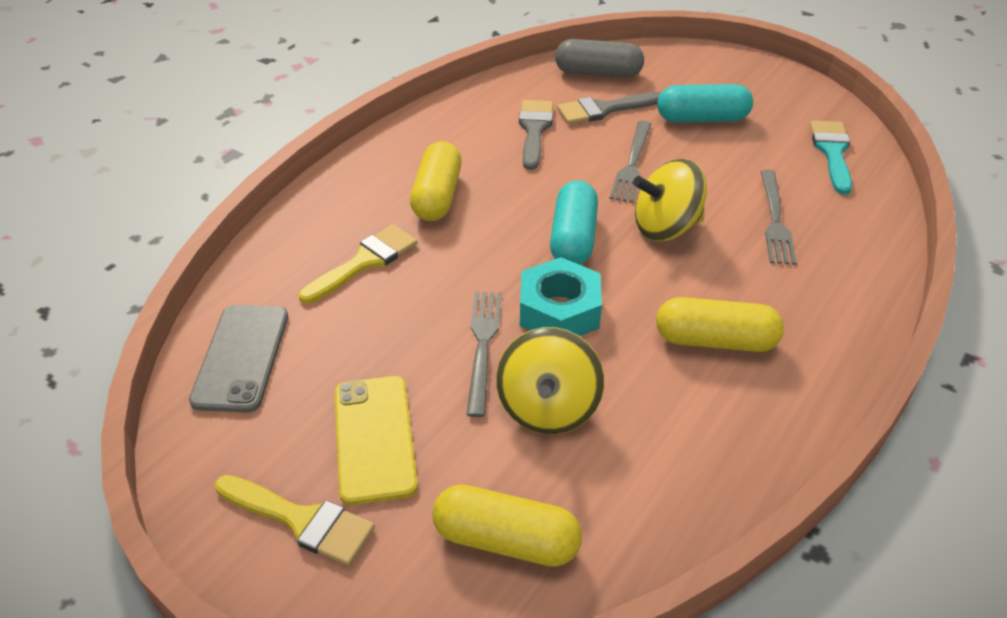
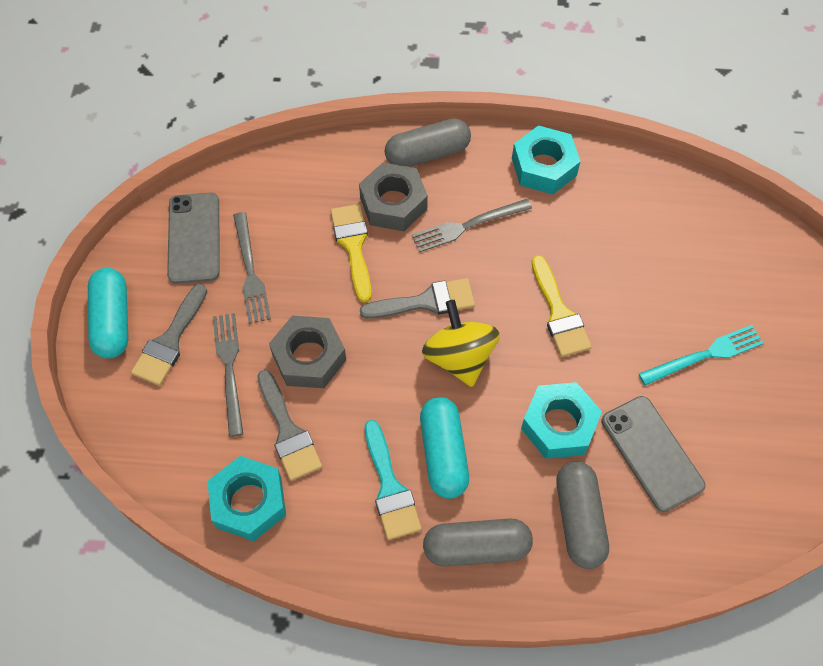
grey brush: [519,100,553,170] [557,92,661,124] = 2 -> [131,283,207,386] [257,370,322,481] [360,278,475,319] = 3
grey capsule: [555,39,644,78] = 1 -> [385,118,471,167] [423,519,533,567] [557,461,609,569] = 3
grey nut: none = 0 -> [269,316,346,388] [359,162,428,231] = 2
grey phone: [189,305,288,413] = 1 -> [167,193,220,284] [601,396,706,512] = 2
turquoise fork: none = 0 -> [639,325,764,385] = 1
turquoise nut: [520,257,602,336] = 1 -> [207,456,286,541] [512,125,581,194] [521,382,602,459] = 3
yellow capsule: [410,141,462,221] [432,484,582,567] [656,297,784,352] = 3 -> none = 0
yellow phone: [335,376,418,505] = 1 -> none = 0
yellow spinning top: [496,327,604,434] [633,159,707,241] = 2 -> [422,300,500,387] = 1

